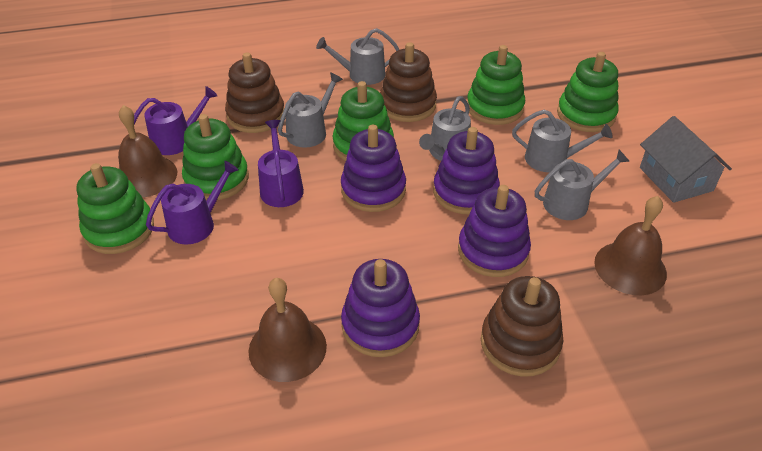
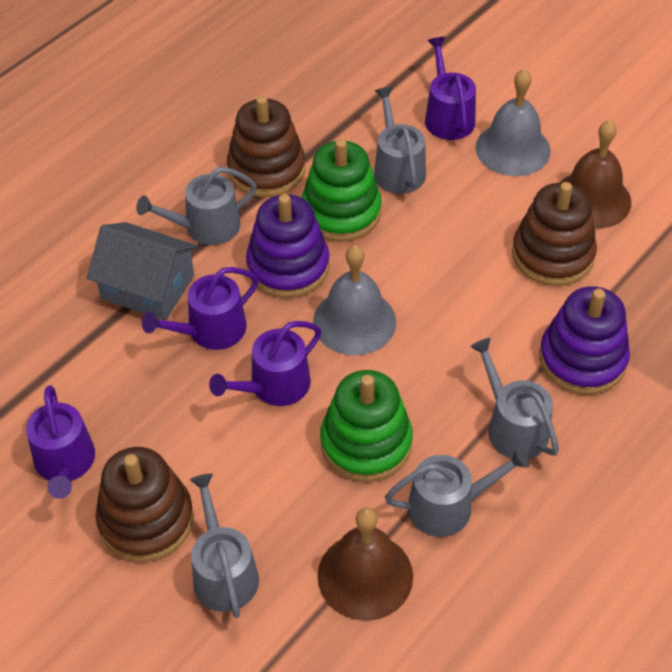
brown bell: [118,105,177,197] [248,278,327,382] [594,196,667,295] = 3 -> [317,507,413,621] [559,120,631,229] = 2
green stacking toy: [77,163,154,254] [182,114,249,200] [333,81,394,161] [467,45,525,125] [557,52,618,132] = 5 -> [302,139,382,241] [320,370,413,482] = 2
grey bell: none = 0 -> [313,245,396,355] [475,69,551,176] = 2
purple stacking toy: [341,124,406,212] [341,259,420,357] [433,127,500,214] [458,185,531,277] = 4 -> [246,194,330,298] [539,286,630,395] = 2
purple watering can: [134,86,218,155] [146,161,239,245] [258,120,304,207] = 3 -> [26,385,95,499] [142,267,259,350] [209,321,321,406] [425,37,476,140] = 4

